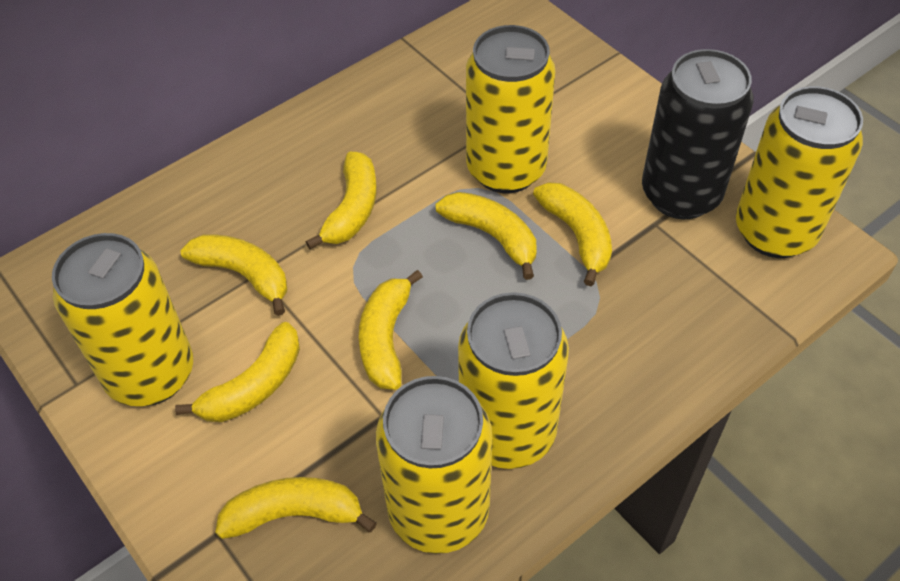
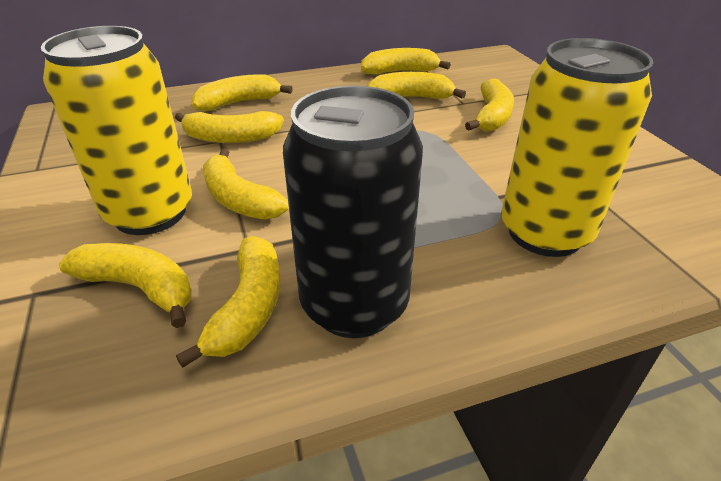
yellow banana: [175,322,300,422] [180,234,287,316] [215,477,377,539] [306,152,377,249] [359,270,423,390] [436,192,537,280] [533,182,612,286] = 7 -> [59,243,192,328] [175,111,284,143] [176,236,280,368] [191,74,293,111] [203,149,289,220] [361,48,451,75] [367,72,466,99] [465,79,514,132] = 8
yellow can: [52,233,193,406] [376,376,492,554] [458,292,569,469] [466,25,555,193] [736,86,863,258] = 5 -> [41,26,192,235] [501,38,654,257] = 2

